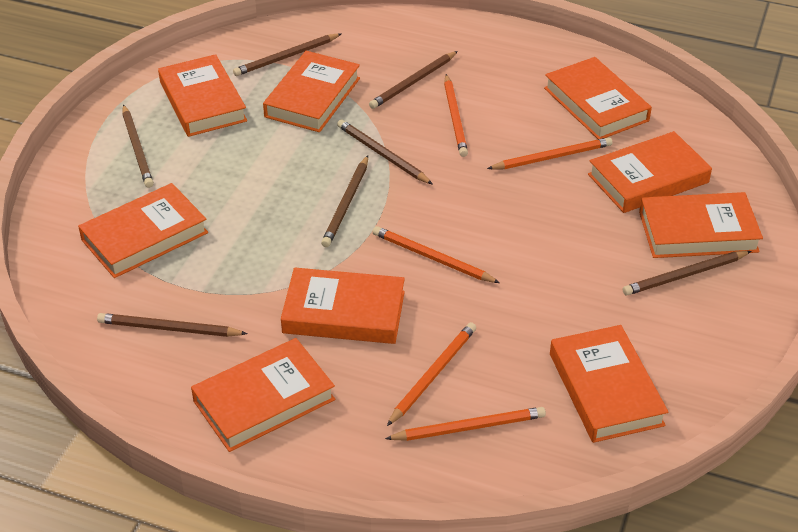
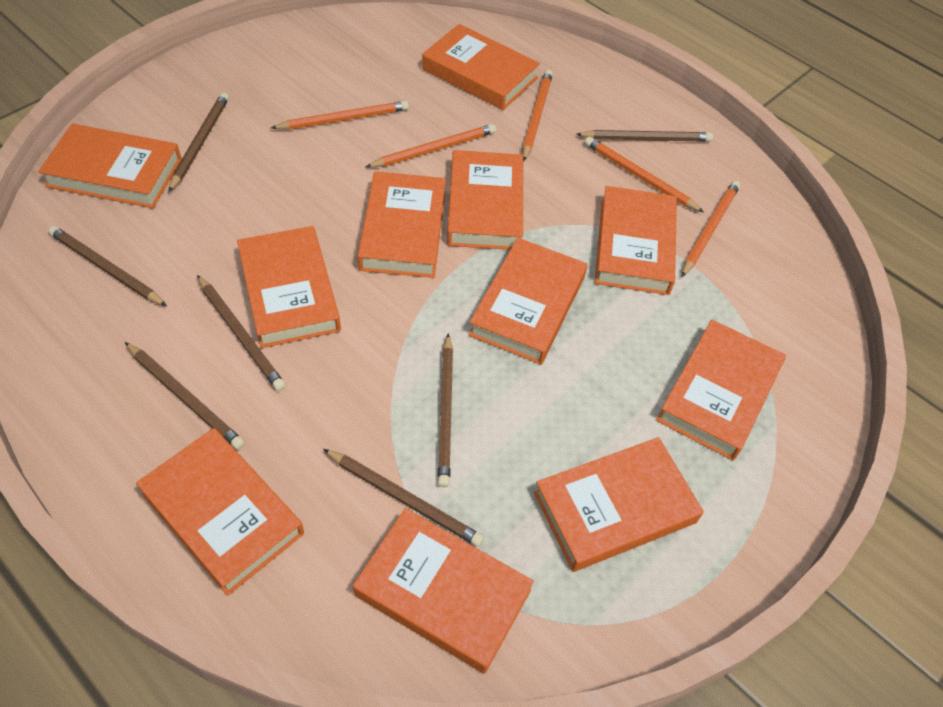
orange book: [78,183,208,278] [158,54,247,137] [191,338,335,452] [263,51,360,132] [281,268,405,344] [544,57,652,139] [550,325,668,443] [588,131,712,213] [639,192,763,258] = 9 -> [38,124,182,208] [136,428,304,596] [237,226,341,348] [353,508,534,674] [358,171,446,278] [422,24,540,110] [447,150,523,250] [468,238,588,364] [534,437,704,572] [595,186,677,295] [656,320,786,460] = 11

